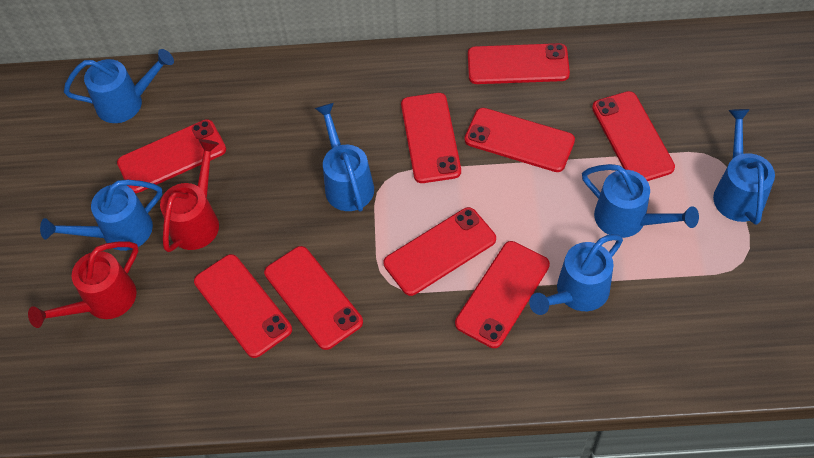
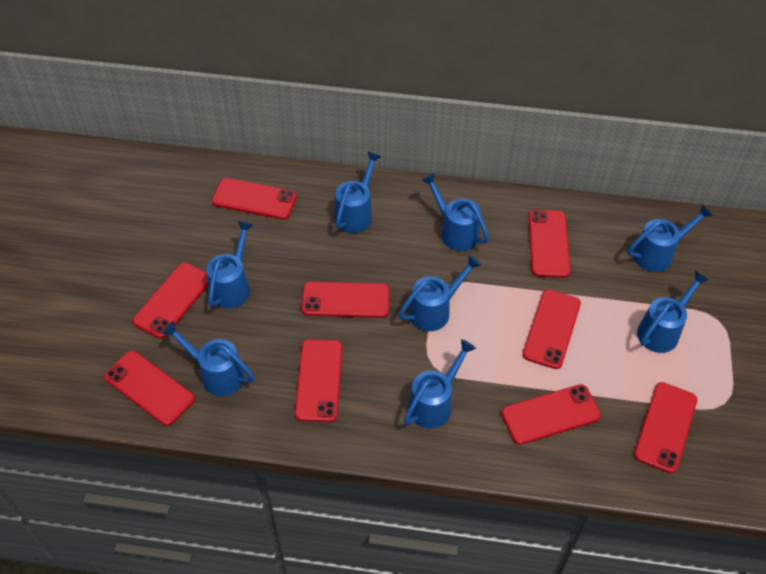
blue watering can: [40,180,162,251] [64,49,174,123] [315,103,374,211] [529,234,623,315] [582,164,699,238] [713,109,775,225] = 6 -> [162,321,255,396] [206,221,253,308] [335,151,381,233] [398,255,482,331] [404,339,476,429] [421,173,489,251] [628,204,713,272] [637,271,709,353] = 8
red watering can: [28,241,138,328] [160,139,219,252] = 2 -> none = 0

